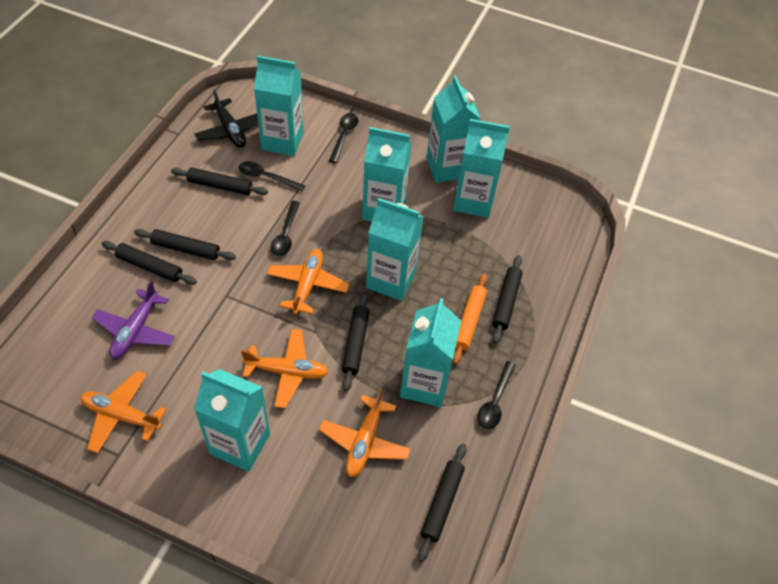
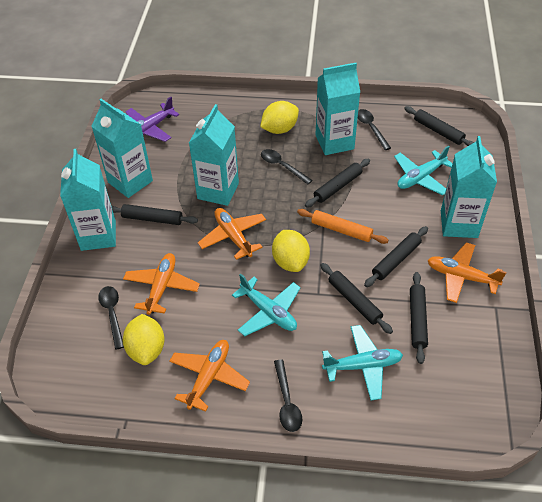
black plane: [194,89,258,148] = 1 -> none = 0
turquoise carton: [194,369,270,471] [254,56,304,156] [362,127,412,222] [366,198,424,301] [400,298,461,407] [427,75,481,183] [453,119,510,218] = 7 -> [60,149,116,251] [91,99,153,198] [189,104,239,206] [315,63,360,155] [441,136,497,238] = 5
turquoise plane: none = 0 -> [232,274,301,336] [322,325,403,400] [394,146,453,195] = 3
yellow lemon: none = 0 -> [123,314,165,365] [260,101,299,134] [272,230,310,272] = 3

